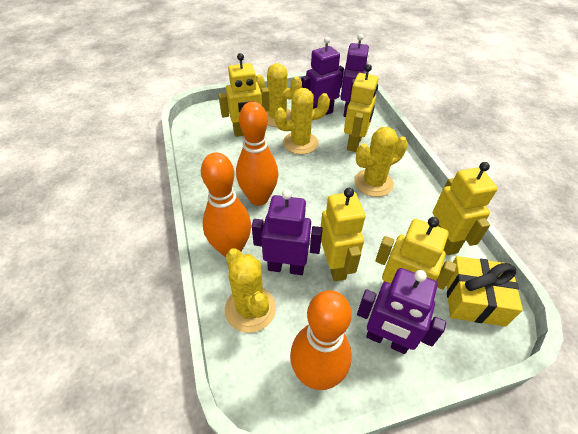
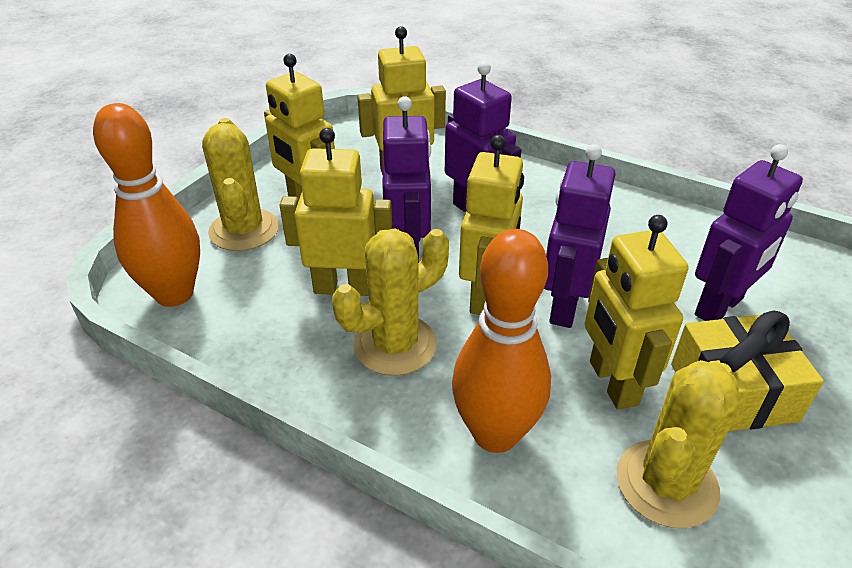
orange bowling pin: [201,153,251,257] [236,101,278,206] [290,290,352,390] = 3 -> [93,103,200,307] [452,229,551,453] = 2
yellow cactus: [225,248,276,333] [256,63,302,127] [275,88,330,154] [354,127,408,197] = 4 -> [202,118,279,251] [332,229,449,376] [616,360,740,528] = 3

